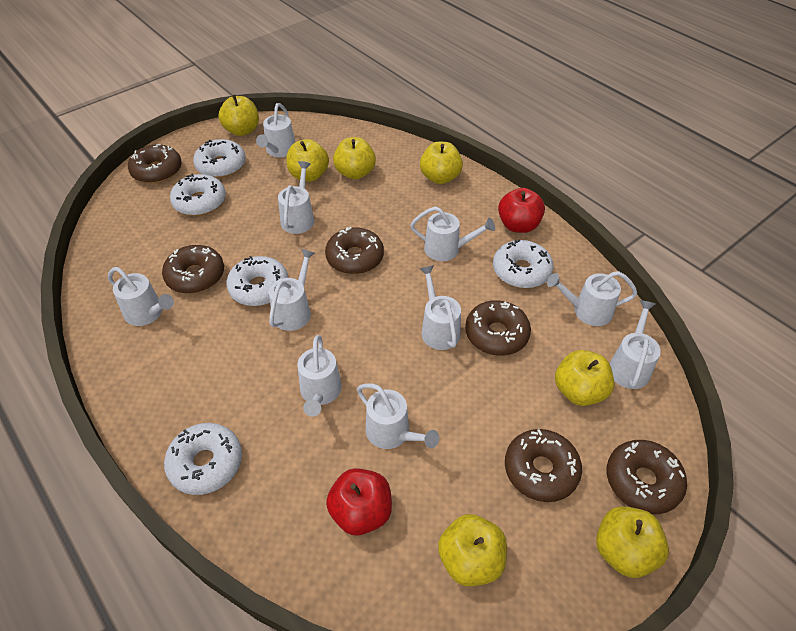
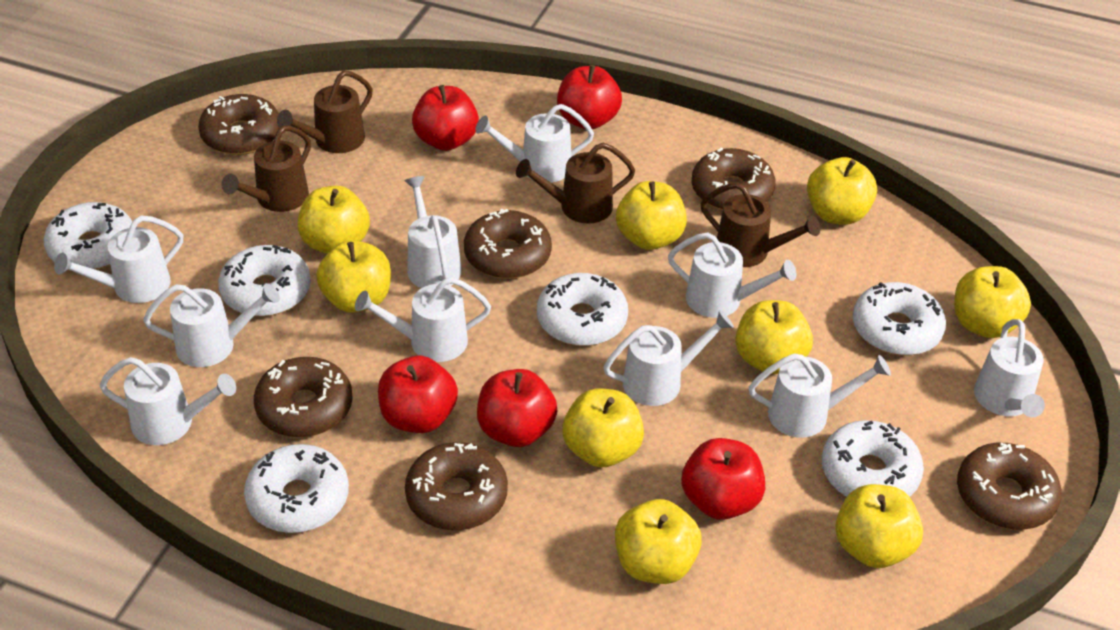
brown watering can: none = 0 -> [221,125,311,212] [277,71,373,153] [516,143,635,223] [701,183,820,267] = 4
red apple: [326,468,392,535] [498,188,545,233] = 2 -> [378,356,458,433] [412,85,479,151] [477,369,557,447] [557,65,622,129] [681,438,765,520] = 5
white donut: [164,423,242,495] [170,173,226,216] [193,139,246,178] [226,256,288,306] [493,240,553,288] = 5 -> [44,202,132,270] [218,245,311,317] [244,444,349,533] [537,273,628,346] [822,420,924,497] [853,282,946,356] = 6
yellow apple: [218,95,259,136] [286,139,329,182] [333,137,376,180] [420,142,463,184] [438,514,507,586] [555,350,614,406] [596,507,669,578] = 7 -> [298,186,370,254] [316,240,391,313] [562,388,644,467] [615,499,702,584] [616,181,687,250] [735,300,813,374] [807,157,877,225] [835,484,923,568] [954,266,1031,338] = 9

